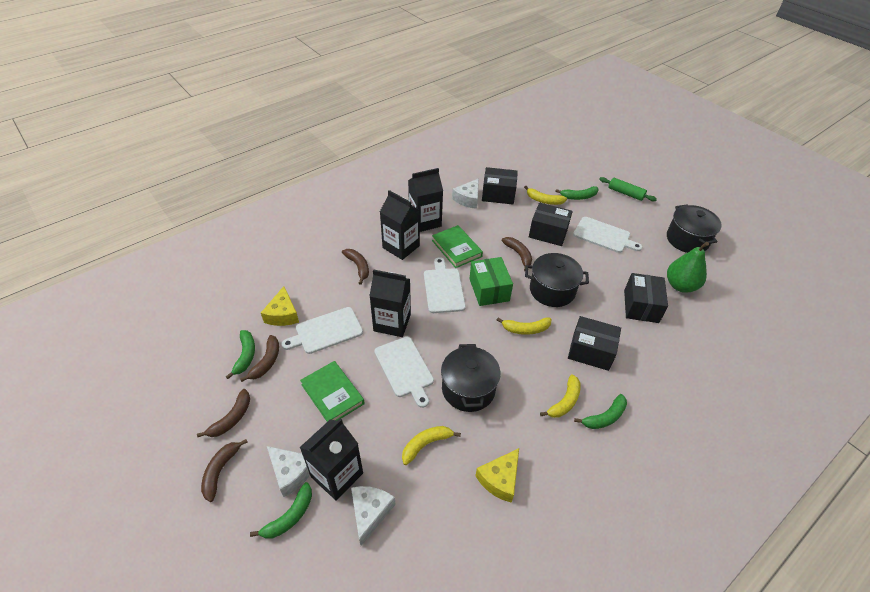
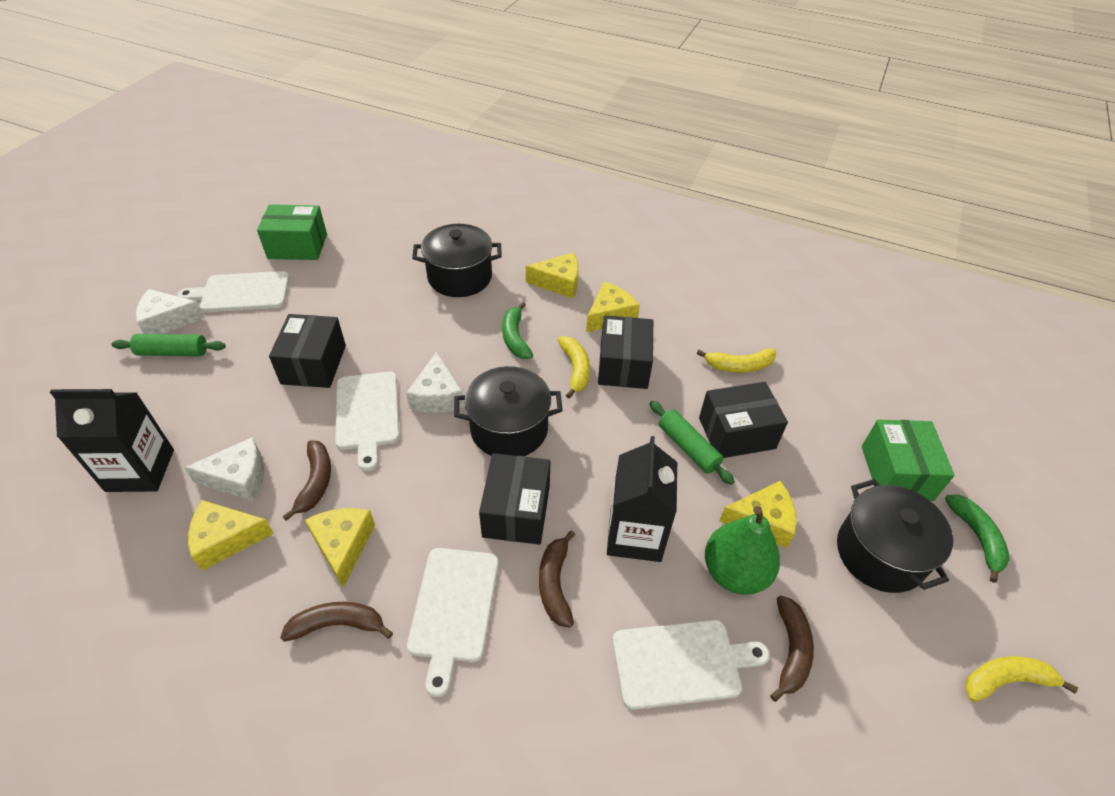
black carton: [299,418,363,501] [370,269,411,337] [380,190,420,260] [408,168,443,232] = 4 -> [50,389,174,492] [607,436,677,562] = 2
brown banana: [197,389,250,437] [201,439,248,502] [240,335,279,382] [342,249,369,285] [502,237,532,271] = 5 -> [280,602,393,642] [282,440,331,521] [539,530,575,628] [770,595,814,702] = 4
green banana: [226,330,255,379] [250,482,312,539] [555,186,599,200] [574,394,627,429] = 4 -> [502,302,533,359] [945,495,1010,583] = 2
green book: [300,361,364,422] [432,225,483,268] = 2 -> none = 0
green box: [469,257,513,306] = 1 -> [257,204,327,260] [862,420,955,501] = 2
green rolling pin: [599,177,657,201] = 1 -> [112,334,226,356] [650,401,735,485] = 2
yellow banana: [402,426,461,465] [497,318,551,335] [524,186,567,205] [540,374,581,418] = 4 -> [558,336,590,399] [697,348,776,373] [965,656,1078,702] = 3
yellow cheese: [261,286,299,326] [476,448,519,503] = 2 -> [188,500,274,571] [305,508,375,587] [526,252,579,298] [586,282,640,332] [719,481,797,548] = 5

